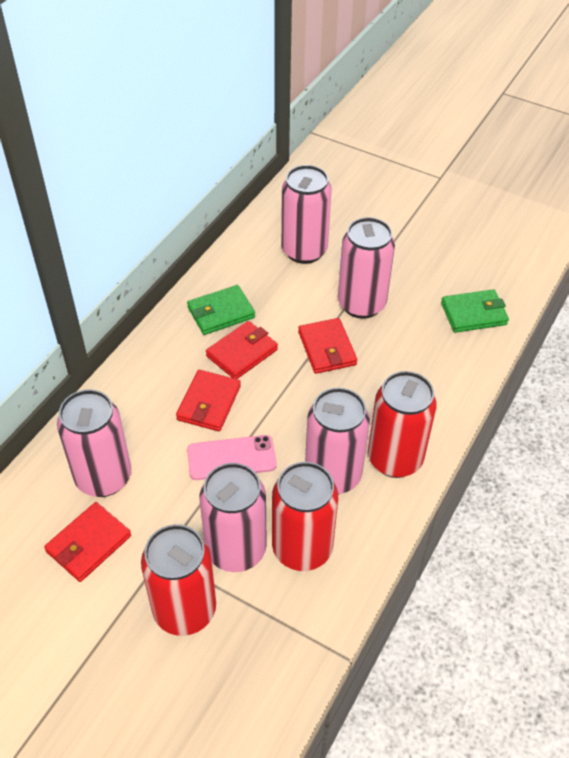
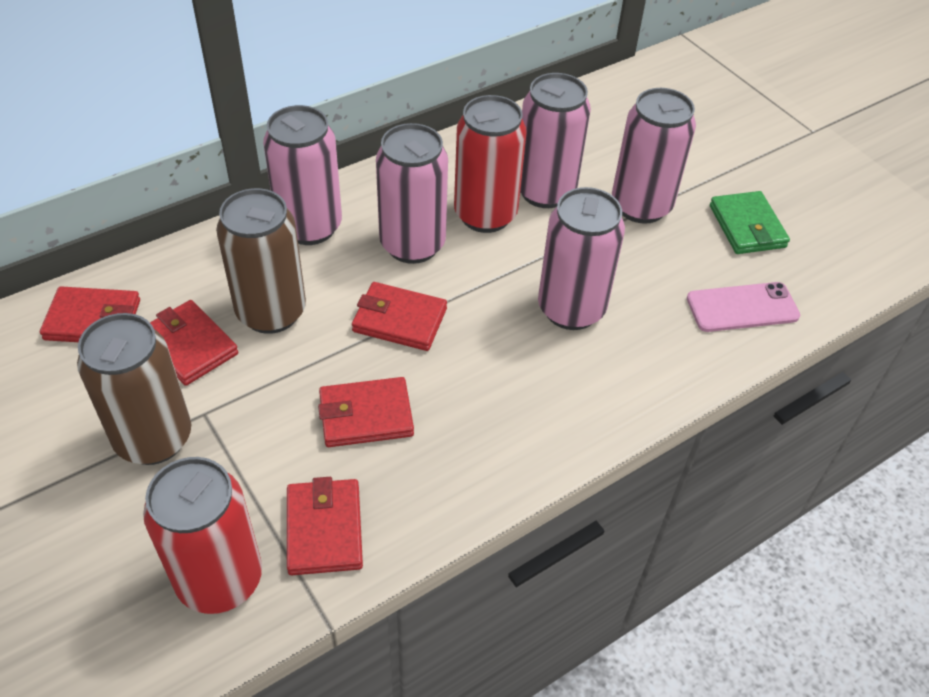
brown can: none = 0 -> [77,313,191,465] [216,188,306,334] = 2
green wallet: [187,285,255,335] [441,289,509,333] = 2 -> [710,191,790,254] = 1
red can: [141,524,216,636] [272,462,338,571] [368,371,437,478] = 3 -> [143,457,262,614] [454,95,527,233] = 2
red wallet: [44,502,131,582] [176,370,241,431] [206,321,278,379] [298,318,357,374] = 4 -> [40,286,140,342] [150,300,238,386] [287,477,363,575] [318,377,414,447] [352,282,447,351] = 5

